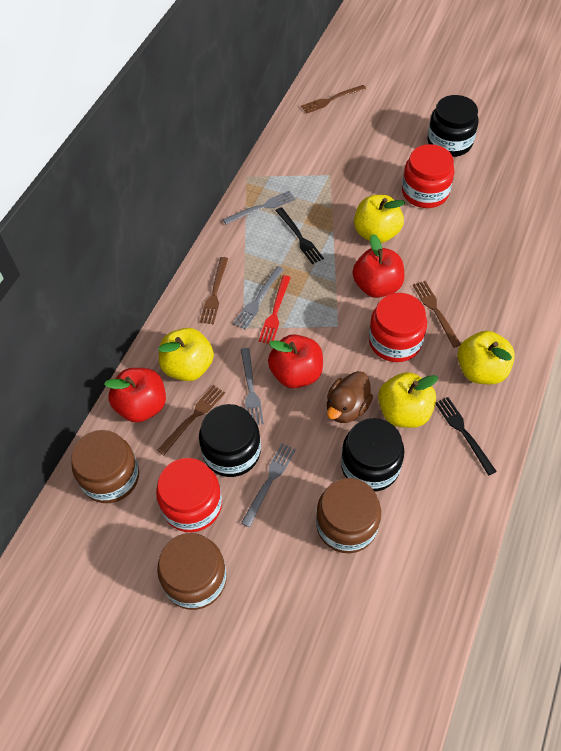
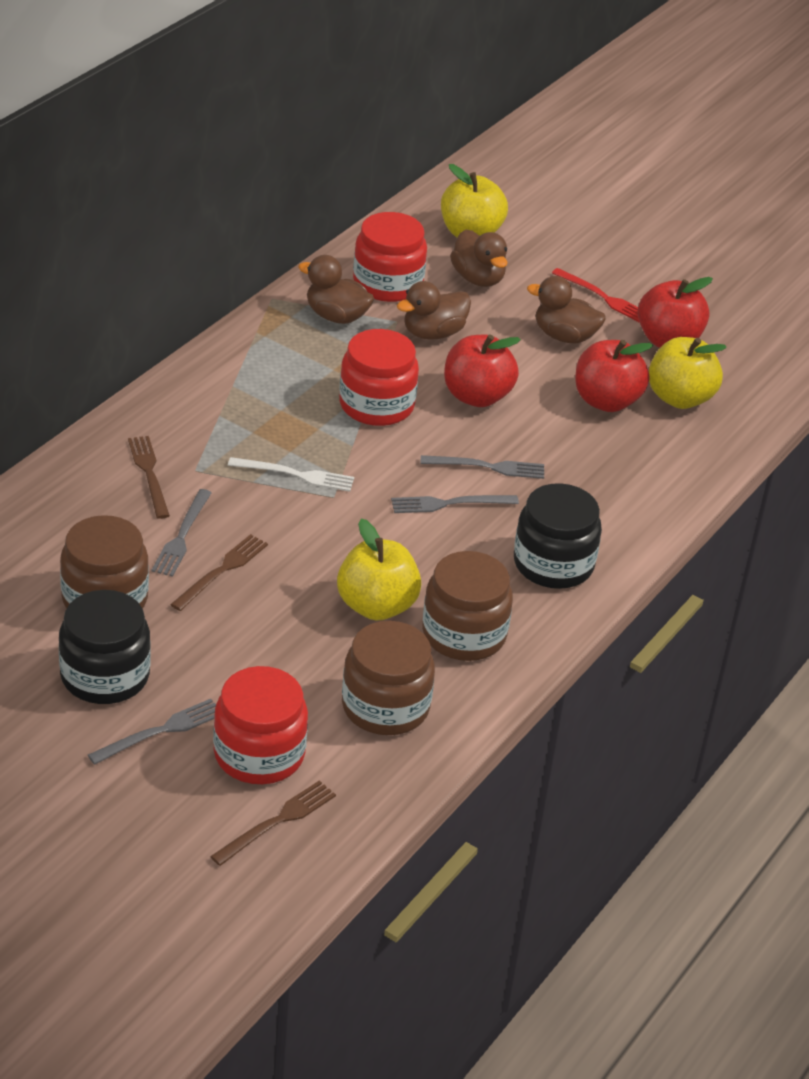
black fork: [275,207,324,264] [436,397,497,476] = 2 -> none = 0
black jar: [199,404,261,477] [341,418,404,492] [427,95,479,157] = 3 -> [59,590,151,704] [514,483,602,589] = 2
brown duck: [327,371,373,423] = 1 -> [298,255,374,324] [397,281,471,340] [450,229,508,287] [527,276,606,344] = 4
brown fork: [157,385,225,455] [200,257,228,324] [301,85,366,114] [413,281,461,348] = 4 -> [128,436,170,519] [170,534,268,611] [210,781,336,866] = 3
white fork: none = 0 -> [228,457,354,492] = 1
yellow apple: [158,328,214,381] [354,195,405,243] [378,372,438,428] [457,331,515,384] = 4 -> [337,519,421,620] [441,164,508,238] [649,337,727,409] = 3

